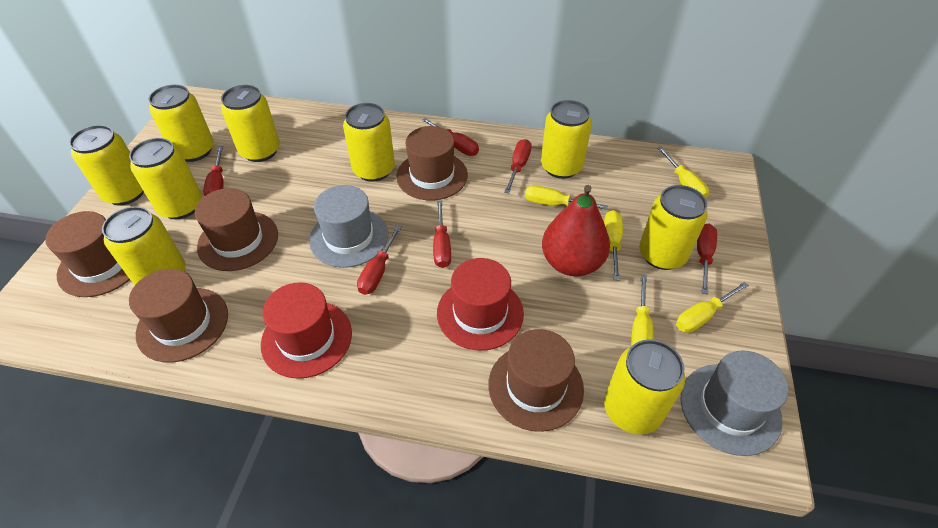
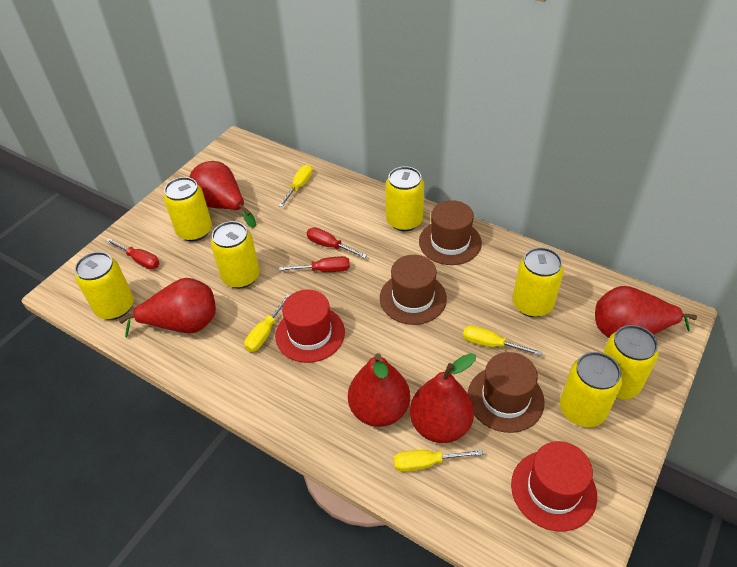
brown hat: [45,211,130,297] [129,269,228,363] [195,188,278,271] [396,126,468,200] [488,329,584,432] = 5 -> [380,255,447,325] [419,200,482,265] [468,352,545,433] = 3
grey hat: [309,185,388,268] [680,350,789,456] = 2 -> none = 0
red pear: [542,185,610,277] = 1 -> [119,278,216,337] [189,161,256,228] [348,353,410,427] [410,353,476,443] [595,286,697,338] = 5
red screwdriver: [203,145,224,196] [357,225,402,295] [422,118,479,156] [433,200,451,268] [504,139,532,194] [697,223,717,294] = 6 -> [106,239,160,269] [279,256,350,272] [307,227,367,258] = 3
yellow can: [69,125,144,205] [102,206,186,286] [129,138,202,220] [149,84,214,162] [221,85,280,162] [343,103,395,182] [541,100,592,179] [604,339,685,435] [639,185,708,270] = 9 -> [75,252,134,320] [164,177,212,241] [211,221,260,288] [385,166,424,231] [512,247,564,317] [560,352,622,427] [603,325,658,399] = 7
yellow screwdriver: [525,185,608,210] [604,210,623,281] [631,275,653,346] [657,146,709,198] [676,282,749,333] = 5 -> [244,294,290,352] [279,164,313,207] [394,449,483,472] [463,325,542,356] = 4

